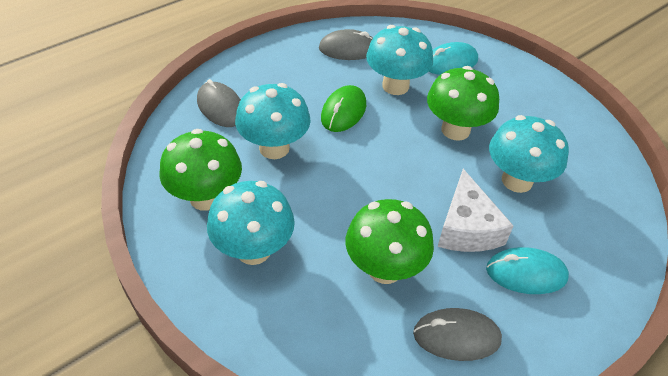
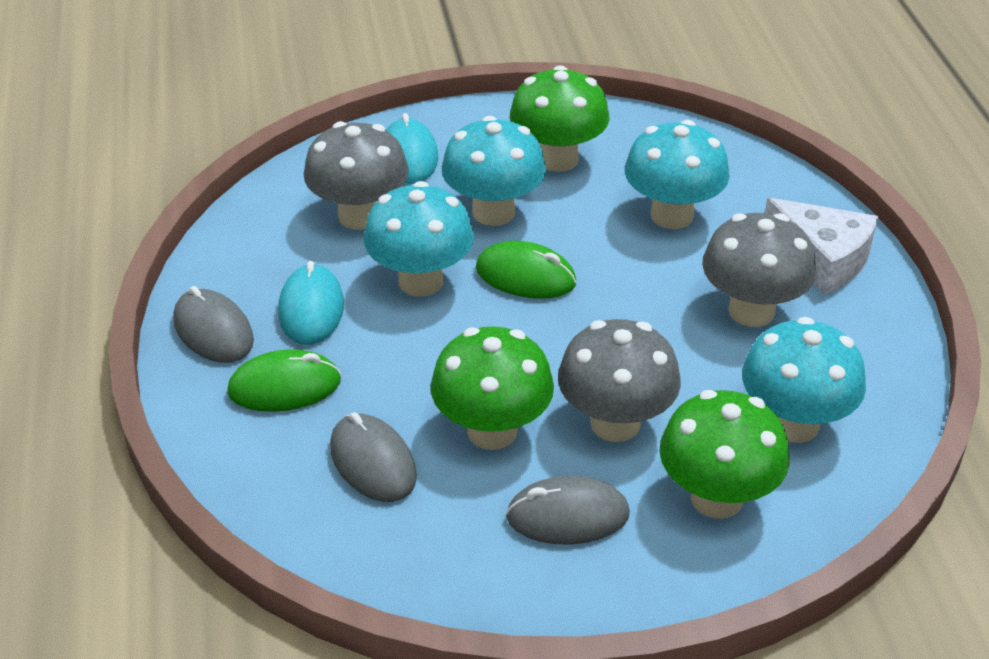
green mouse: [321,85,366,132] = 1 -> [227,349,341,412] [476,241,576,299] = 2
grey mushroom: none = 0 -> [304,121,409,230] [558,319,681,442] [702,213,816,327] = 3

